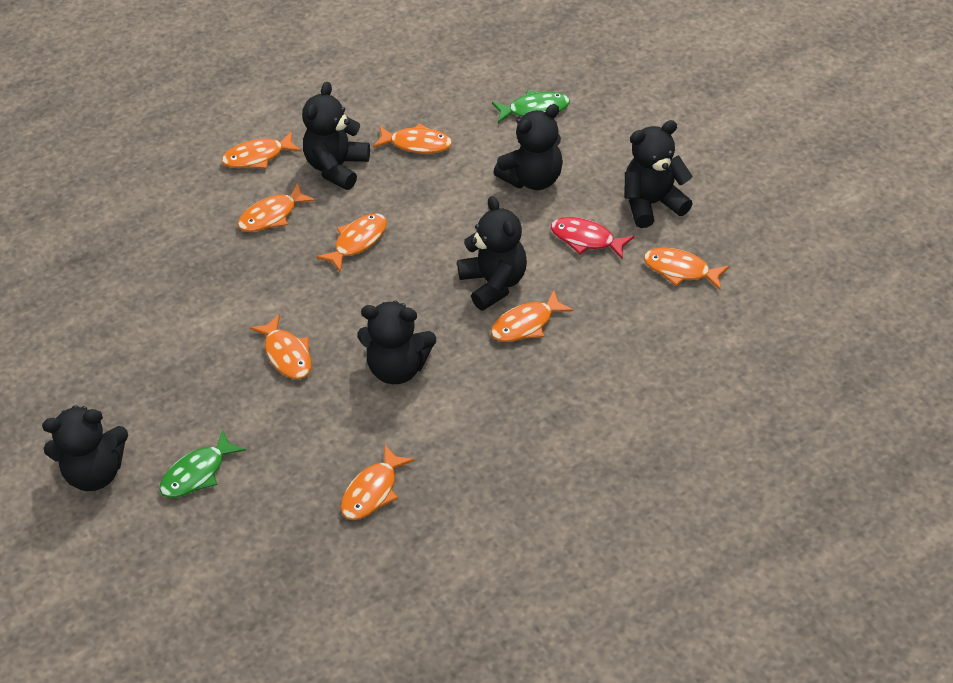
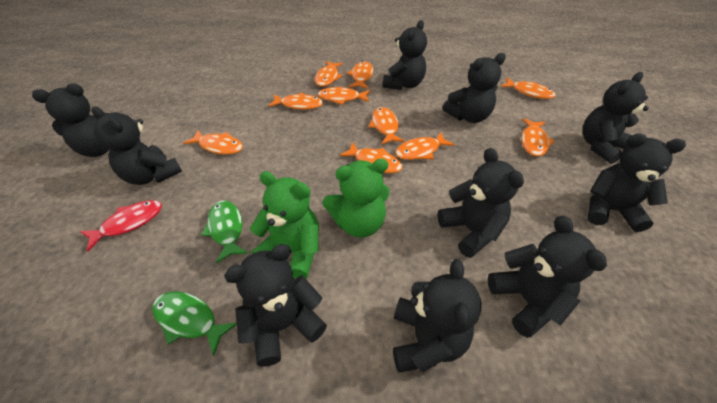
black teddy bear: [42,405,128,491] [302,82,370,190] [357,300,436,384] [457,196,527,311] [493,104,563,190] [625,120,693,228] = 6 -> [32,83,109,157] [91,106,182,185] [224,244,327,367] [382,20,427,90] [393,259,482,372] [437,148,524,258] [443,53,506,123] [488,216,607,338] [583,72,649,164] [587,134,686,232] = 10
green teddy bear: none = 0 -> [250,171,319,279] [323,159,390,238] = 2
orange fish: [222,131,302,169] [238,183,316,232] [250,314,311,379] [316,213,387,272] [341,445,415,520] [373,123,452,154] [491,290,573,342] [644,248,730,290] = 8 -> [183,130,243,155] [268,93,323,110] [315,61,343,87] [318,87,370,105] [339,142,403,173] [347,61,373,89] [368,107,404,144] [395,132,455,160] [500,77,556,99] [521,118,555,156] = 10

